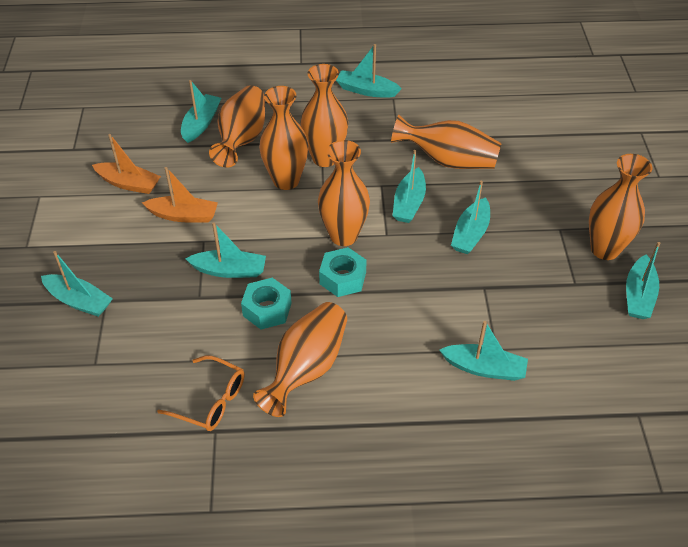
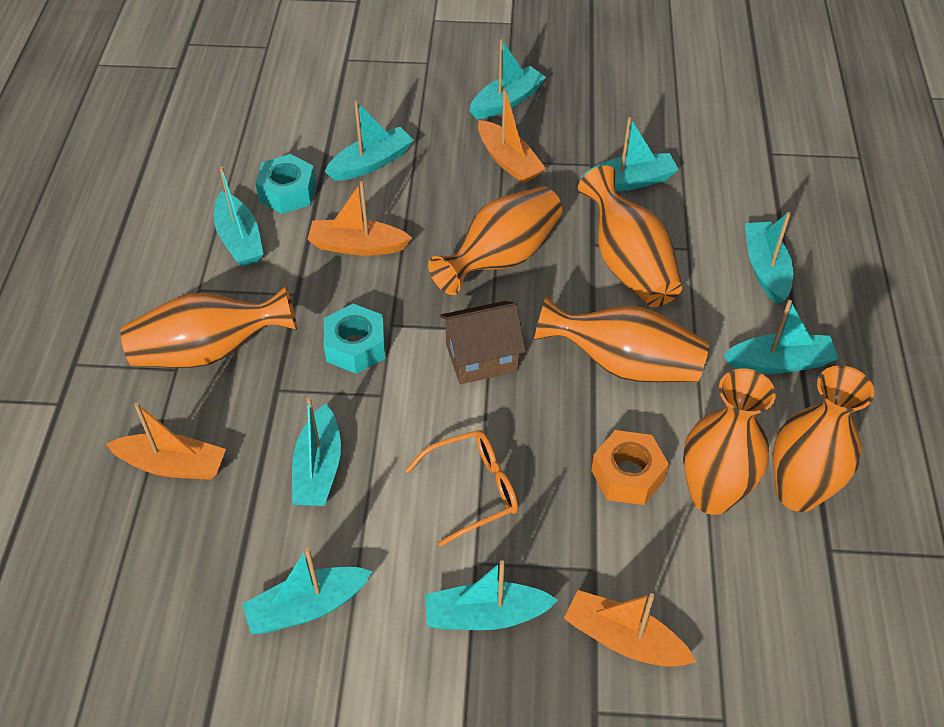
brown house: none = 0 -> [440,301,526,384] = 1
orange boat: [92,134,161,194] [142,167,218,223] = 2 -> [106,403,226,480] [307,181,412,256] [478,89,546,184] [564,590,696,667] = 4
orange nut: none = 0 -> [591,430,669,505] = 1
orange vase: [209,85,265,168] [253,302,347,417] [259,86,309,190] [300,64,348,167] [318,140,370,246] [391,115,502,169] [589,154,652,260] = 7 -> [121,286,297,368] [428,186,563,295] [534,296,709,382] [578,166,682,307] [683,369,776,515] [773,366,874,512] = 6
turquoise boat: [41,251,113,317] [181,80,221,143] [185,222,266,278] [336,44,402,98] [393,150,426,223] [440,321,528,381] [451,180,490,254] [626,242,660,319] = 8 -> [214,166,264,266] [242,547,373,634] [292,397,341,506] [325,101,414,181] [425,560,558,630] [469,39,546,119] [581,117,679,191] [724,300,839,374] [745,212,793,304] = 9

